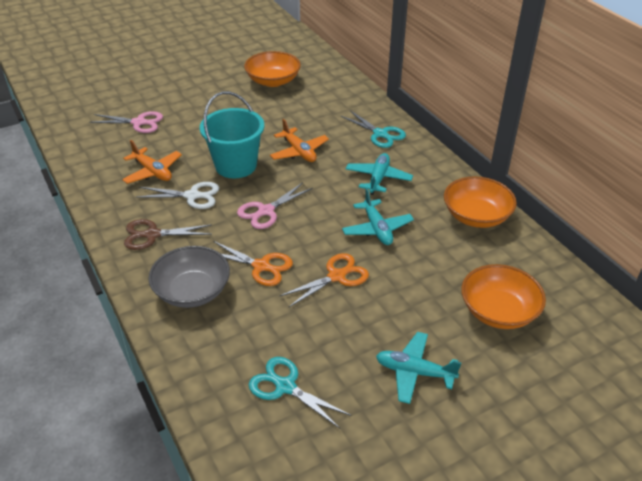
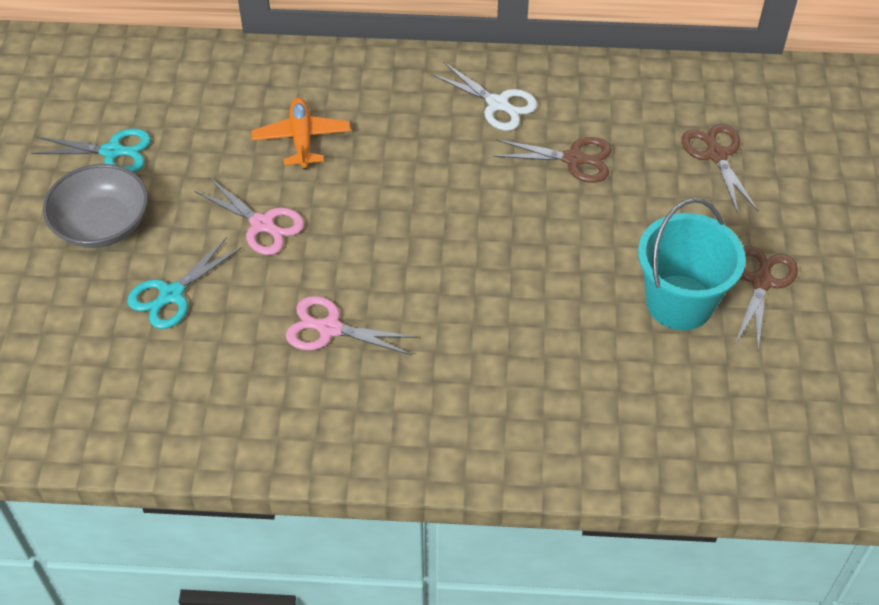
brown scissors: [124,219,212,250] = 1 -> [493,137,612,183] [681,124,758,214] [736,246,798,349] = 3
orange bowl: [244,51,301,87] [444,176,517,228] [461,264,546,329] = 3 -> none = 0
orange plane: [122,140,182,184] [270,119,329,162] = 2 -> [251,98,351,169] = 1
orange scissors: [213,241,293,286] [280,253,369,307] = 2 -> none = 0
turquoise plane: [342,188,414,245] [346,153,413,195] [376,332,462,404] = 3 -> none = 0

